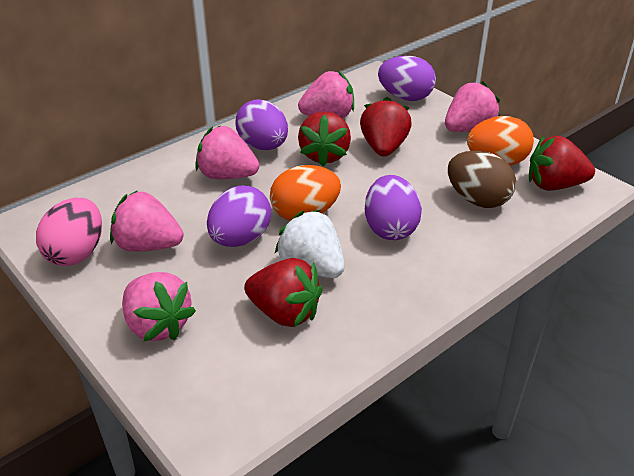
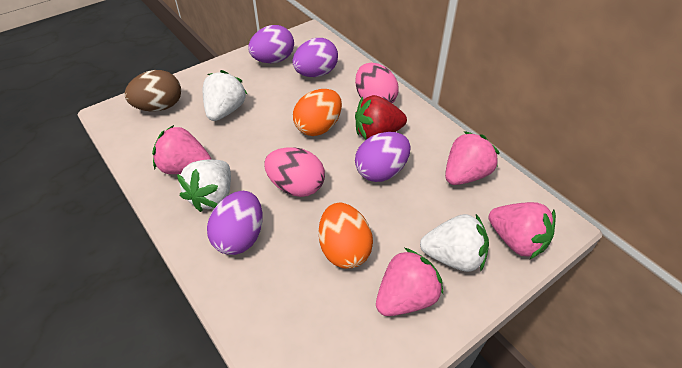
pink egg: [36,198,102,266] = 1 -> [264,147,325,197] [355,63,399,104] = 2
pink strawberry: [110,190,183,251] [122,272,196,341] [195,126,259,179] [298,71,354,118] [445,81,500,132] = 5 -> [152,125,211,174] [376,248,443,316] [445,131,500,185] [489,202,556,259] = 4
red strawberry: [244,258,322,327] [298,111,351,166] [360,97,412,157] [529,136,595,191] = 4 -> [355,95,407,139] = 1
white strawberry: [275,210,345,278] = 1 -> [177,159,231,212] [203,70,247,121] [420,214,489,272] = 3

